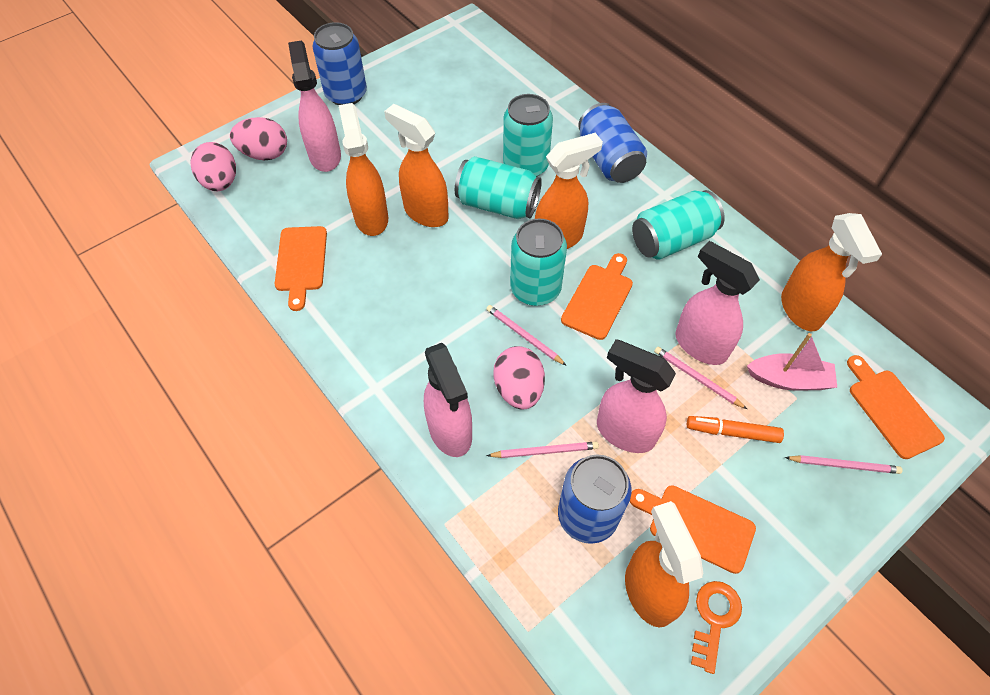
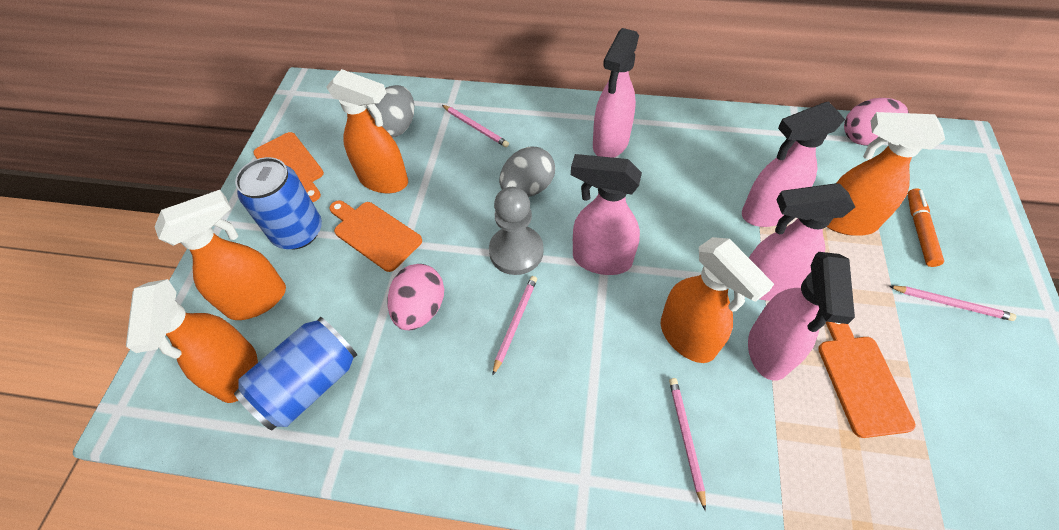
blue can: [312,22,367,105] [558,455,631,544] [578,103,647,183] = 3 -> [234,317,357,431] [235,157,322,249] = 2
grey egg: none = 0 -> [368,85,414,137] [499,146,555,197] = 2
grey pawn: none = 0 -> [489,187,544,275] = 1
orange cutting board: [275,226,327,311] [561,253,633,340] [630,485,756,574] [847,355,945,459] = 4 -> [253,132,324,202] [329,200,422,272] [818,321,916,438] = 3
orange key: [691,581,742,674] = 1 -> none = 0
pink boat: [747,333,837,390] = 1 -> none = 0
pink egg: [190,142,236,191] [230,117,287,160] [493,346,545,409] = 3 -> [387,264,444,330] [844,98,909,146] = 2
pink spray bottle: [288,41,341,172] [424,343,472,457] [597,339,676,453] [675,241,760,365] = 4 -> [571,154,642,275] [593,28,639,158] [742,101,845,227] [748,252,855,381] [749,183,855,301] = 5
turquoise can: [455,156,542,219] [503,94,553,177] [510,218,567,306] [632,190,725,260] = 4 -> none = 0

